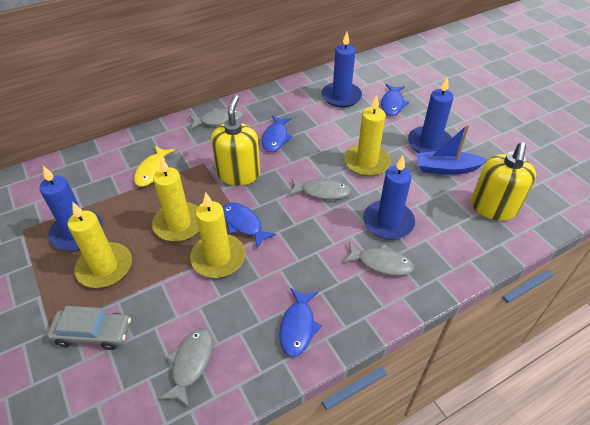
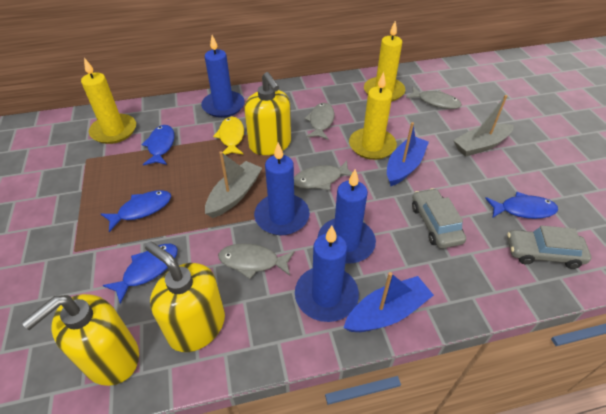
blue boat: [416,124,487,175] = 1 -> [343,272,434,332] [387,122,429,186] = 2
grey boat: none = 0 -> [205,151,262,218] [453,95,514,157] = 2
grey car: [47,306,131,350] = 1 -> [412,188,466,249] [507,225,591,269] = 2
yellow candle: [67,202,132,288] [152,157,199,242] [190,192,245,278] [344,95,391,176] = 4 -> [81,58,136,144] [349,72,397,160] [364,21,405,101] = 3
yellow soap dispenser: [211,95,260,186] [471,142,536,221] = 2 -> [21,294,139,386] [145,241,225,352] [245,72,291,155] = 3

